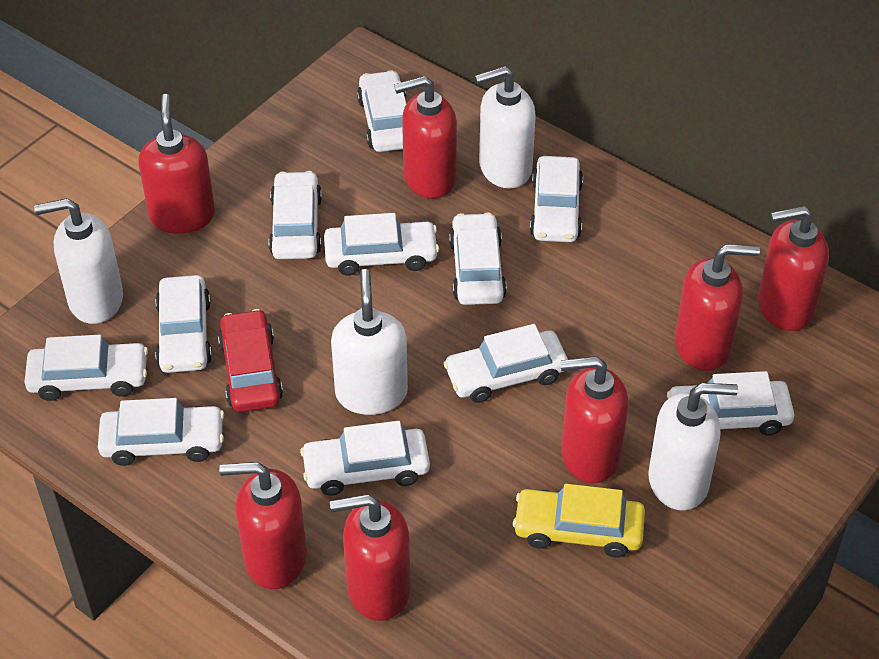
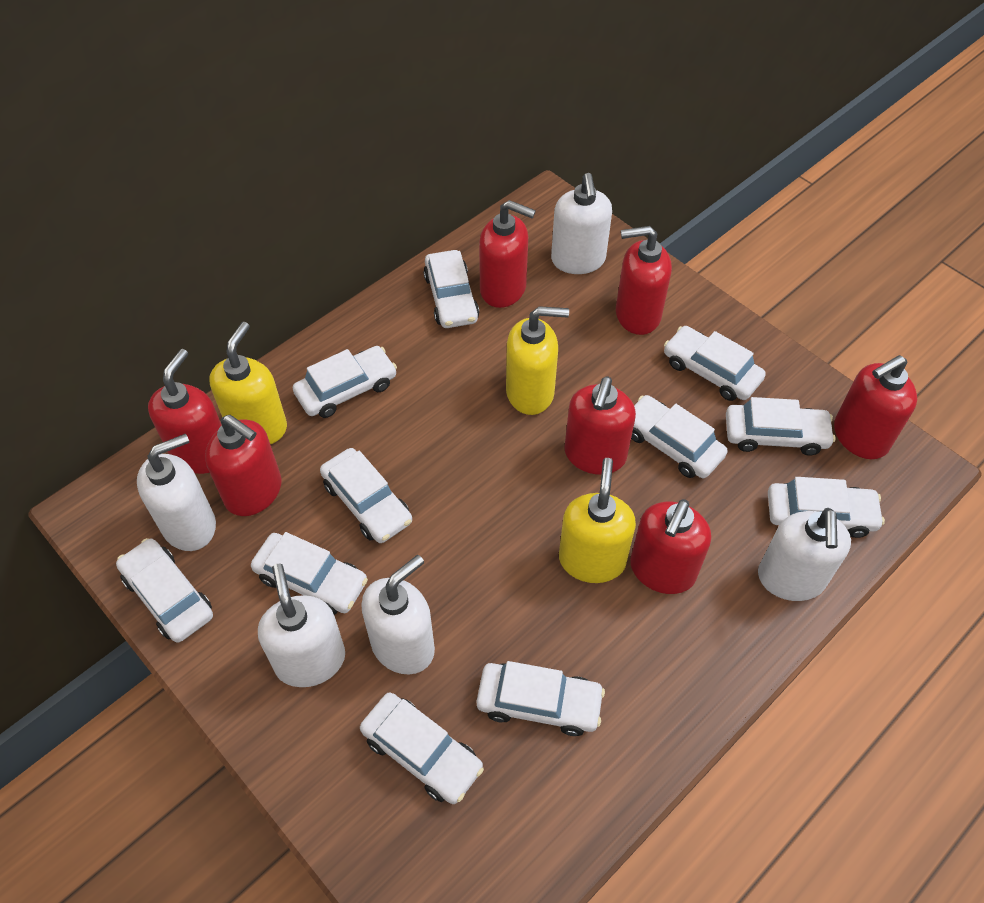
red car: [218,309,283,412] = 1 -> none = 0
white soap dispenser: [34,198,123,324] [331,269,408,415] [475,66,536,189] [648,383,738,511] = 4 -> [137,434,216,551] [258,563,345,687] [361,555,435,674] [551,173,612,274] [758,508,851,601] = 5
yellow car: [513,484,645,558] = 1 -> none = 0
yellow soap dispenser: none = 0 -> [209,322,287,444] [506,306,569,415] [559,458,636,583] = 3

